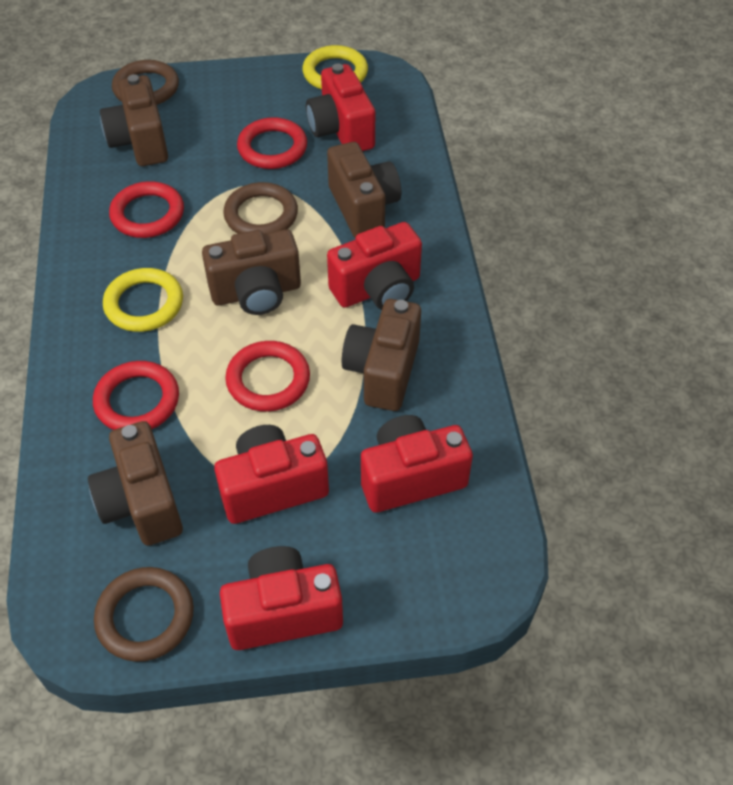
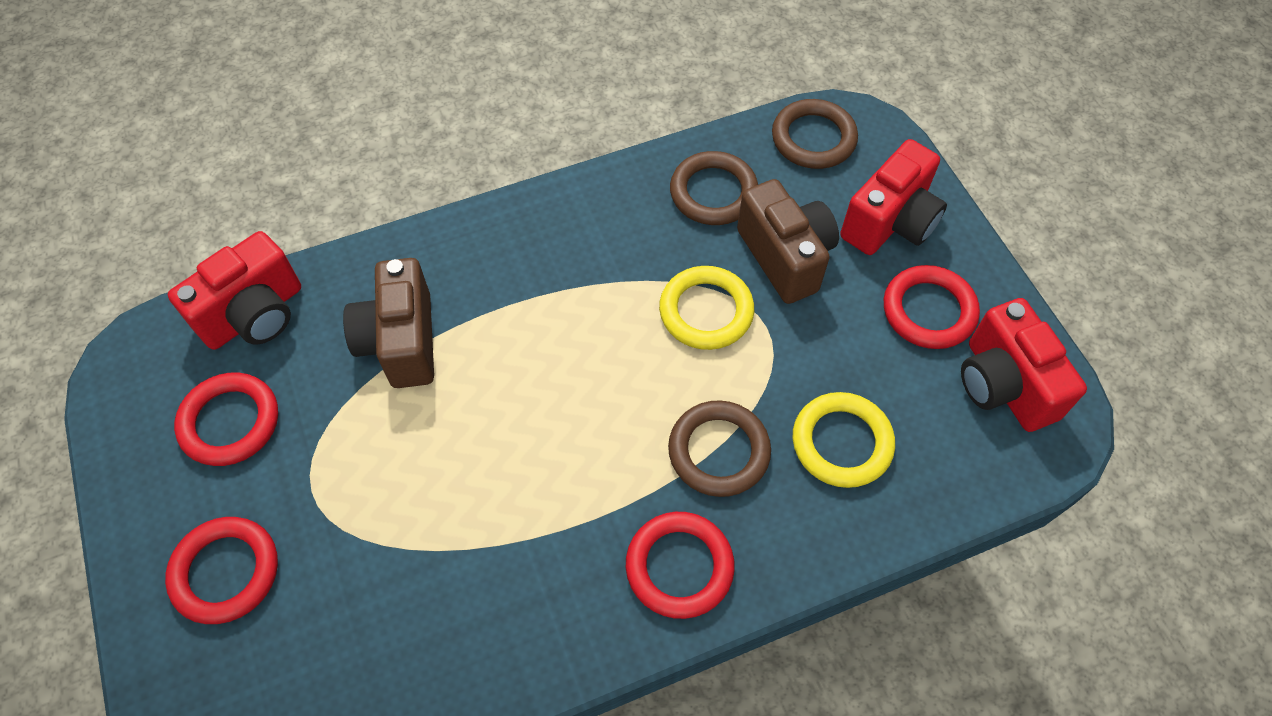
brown camera: [88,421,183,546] [100,74,168,166] [202,229,301,315] [327,142,401,238] [342,299,421,411] = 5 -> [343,258,434,388] [737,179,839,304] = 2
red camera: [214,425,329,524] [220,546,343,650] [306,63,375,151] [327,222,422,310] [361,415,473,513] = 5 -> [168,231,301,350] [840,139,947,255] [961,298,1087,432] = 3

